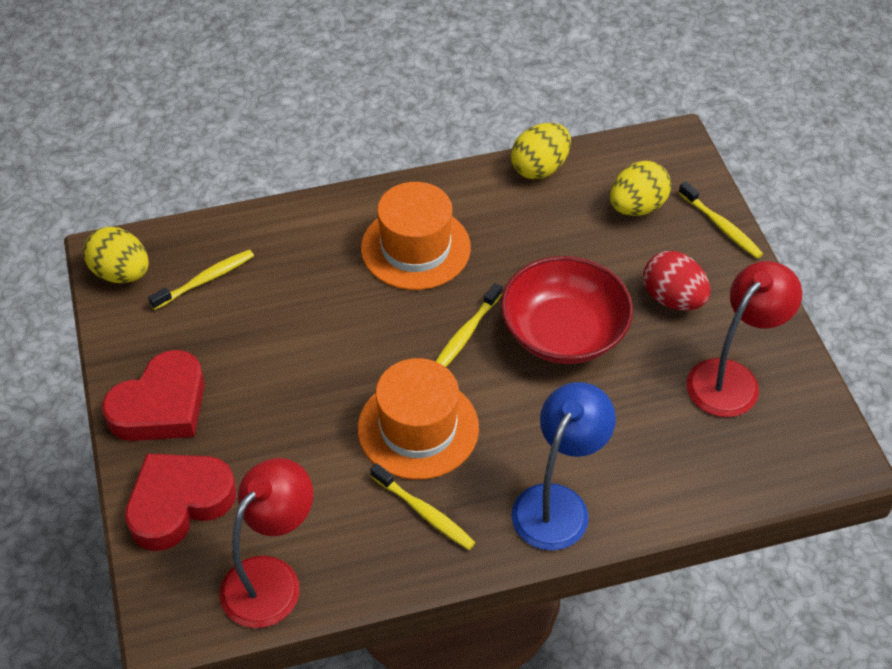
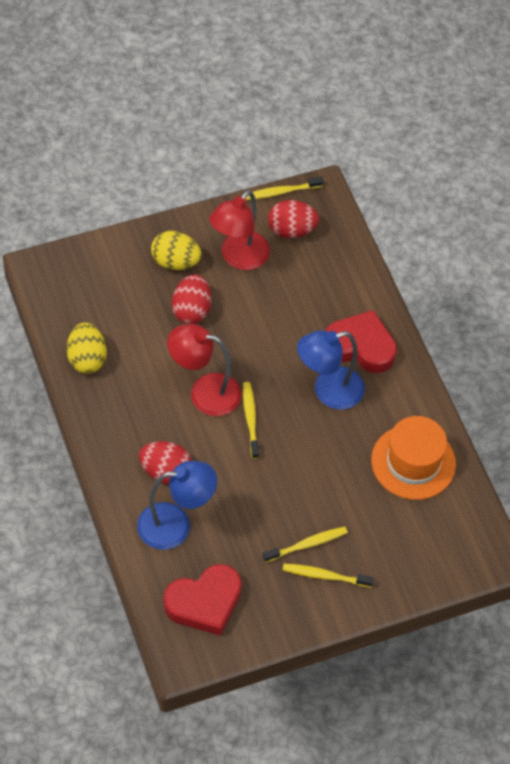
blue lamp: [511,382,616,551] = 1 -> [137,461,217,550] [297,330,365,410] = 2
orange hat: [358,358,479,480] [361,182,471,290] = 2 -> [371,416,456,500] = 1
red bowl: [501,256,633,364] = 1 -> none = 0
red egg: [643,251,711,310] = 1 -> [139,441,192,484] [172,274,211,324] [268,200,319,238] = 3
yellow egg: [83,227,149,283] [511,123,571,179] [610,161,671,216] = 3 -> [67,322,107,373] [151,231,202,270] = 2

